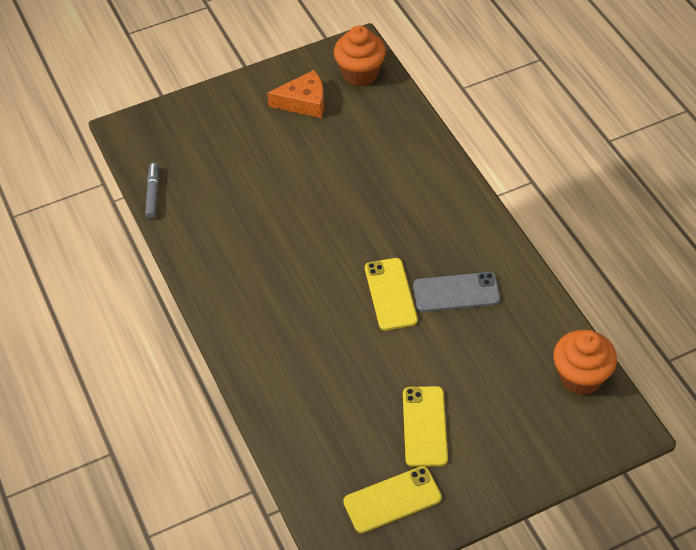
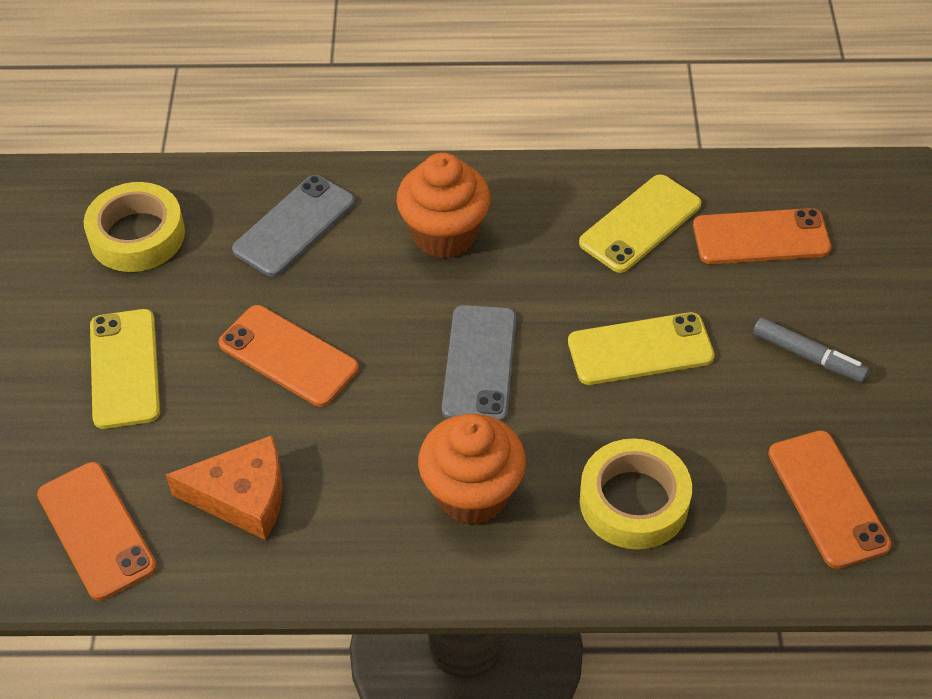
grey phone: [413,272,500,312] = 1 -> [232,175,355,277] [442,305,516,421] = 2
orange phone: none = 0 -> [37,462,157,601] [219,305,359,407] [693,208,831,264] [768,431,892,569] = 4
yellow tape: none = 0 -> [84,182,185,272] [580,438,692,550] = 2

